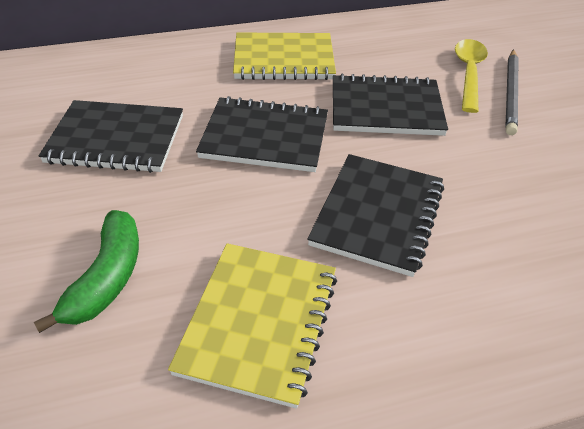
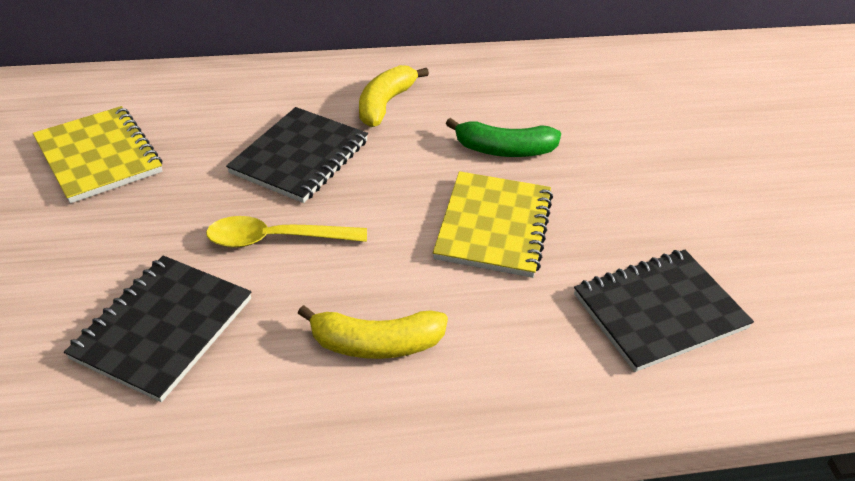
black notebook: [39,100,183,173] [196,96,328,172] [307,154,444,277] [333,73,448,136] = 4 -> [64,256,251,402] [226,107,368,203] [574,250,754,372] = 3
grey pencil: [505,49,518,135] = 1 -> none = 0
yellow banana: none = 0 -> [297,305,448,359] [359,65,429,127] = 2

